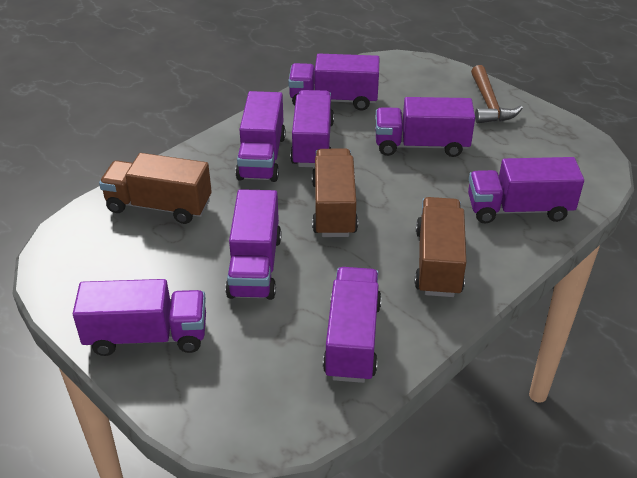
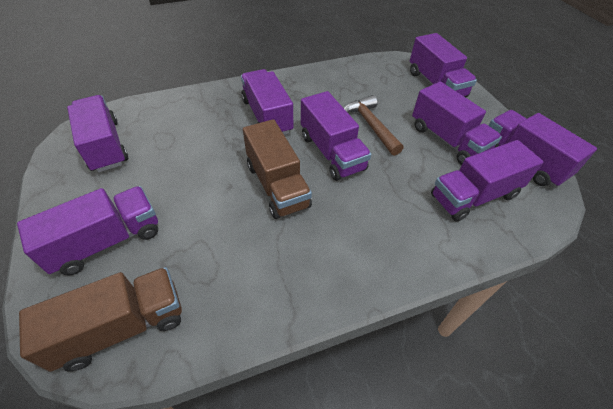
brown truck: [99,153,212,224] [312,149,358,237] [415,197,466,297] = 3 -> [19,267,182,372] [243,119,312,219] = 2

